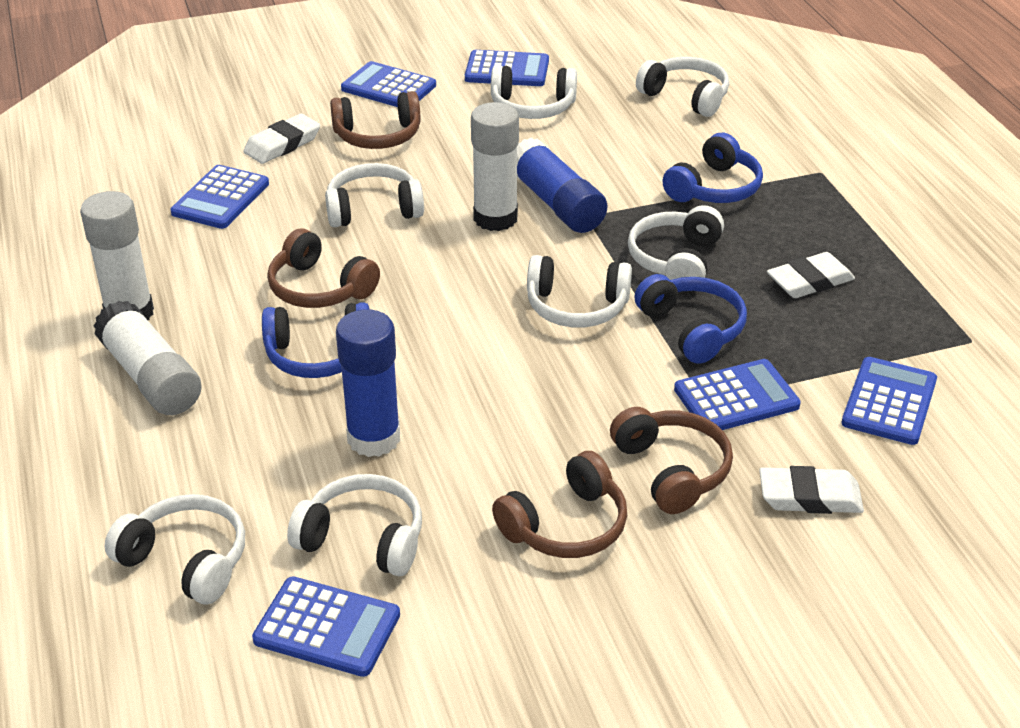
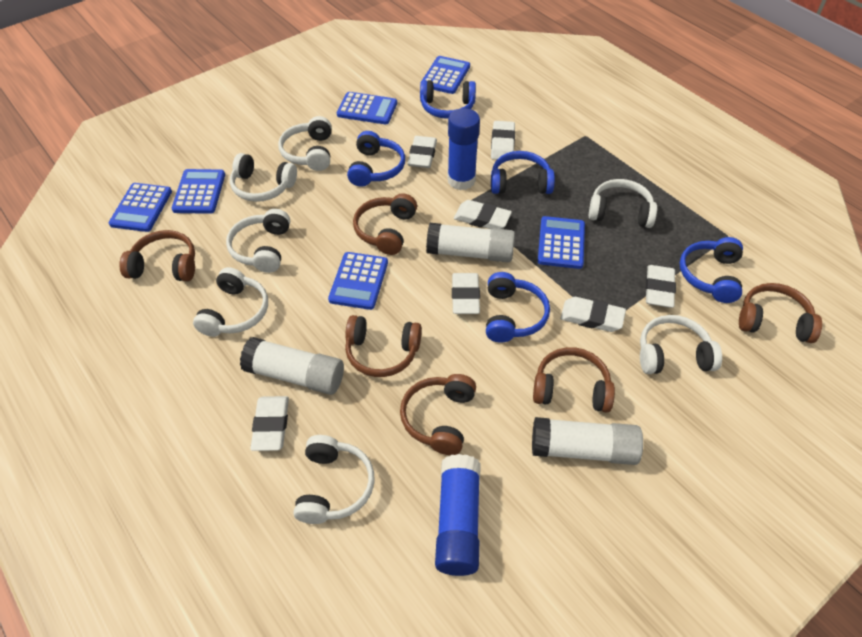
blue headphones: [262,302,370,378] [634,274,747,364] [663,133,763,203] = 3 -> [347,131,405,187] [420,80,476,119] [486,272,550,343] [491,151,555,194] [680,237,743,303] = 5
brown headphones: [267,228,380,308] [330,91,421,149] [492,451,627,558] [610,407,733,514] = 4 -> [119,230,195,281] [345,315,422,377] [353,193,417,255] [400,374,476,455] [533,347,615,412] [739,283,822,343] = 6
white eraser: [243,113,320,164] [759,466,864,514] [767,252,855,298] = 3 -> [250,396,289,451] [407,136,437,168] [452,273,480,314] [454,200,512,229] [491,121,515,161] [560,297,626,332] [646,265,676,308] = 7

